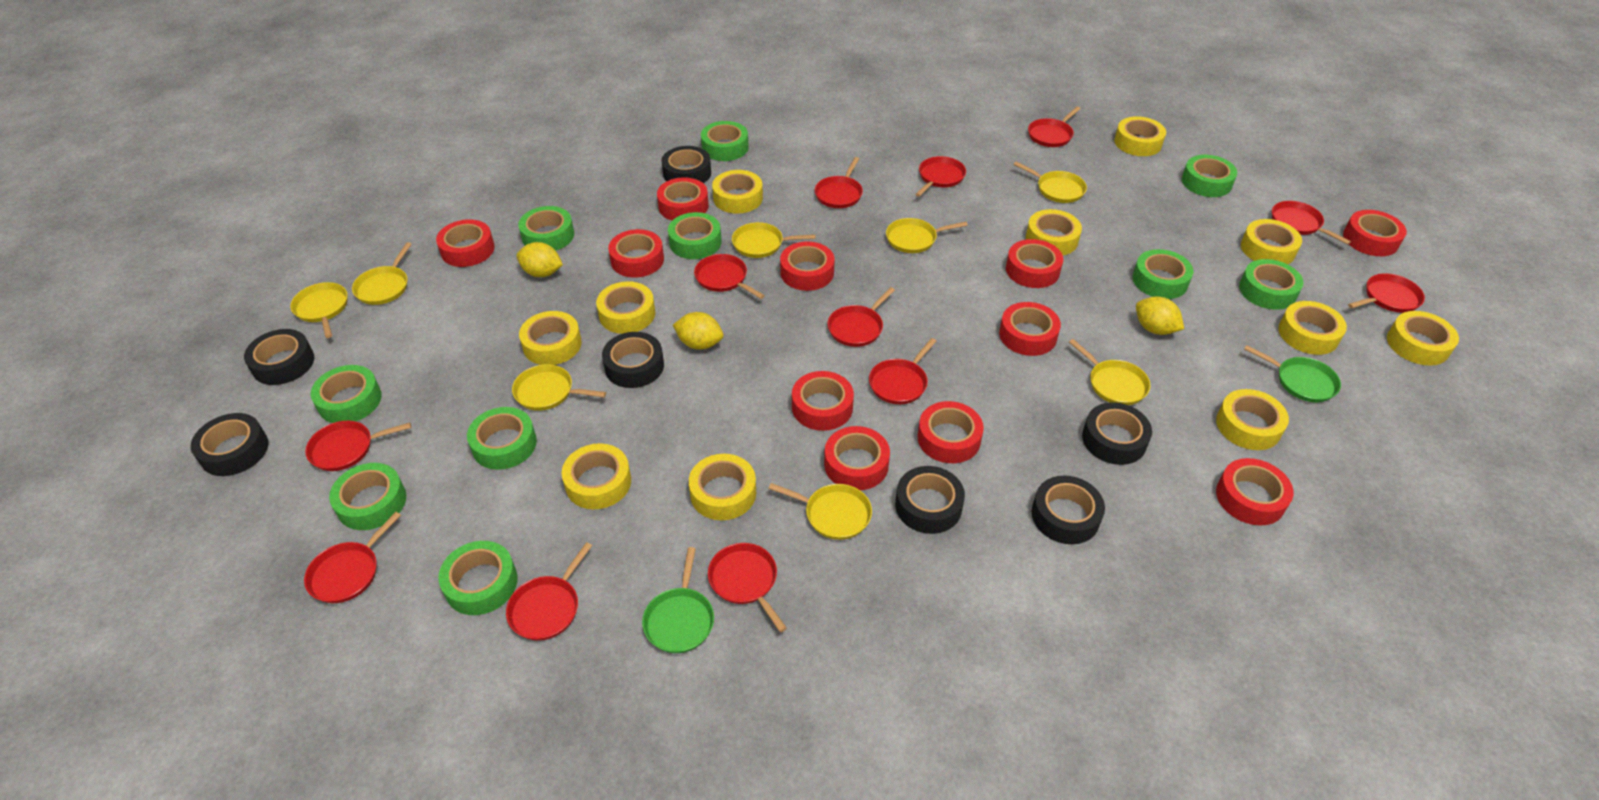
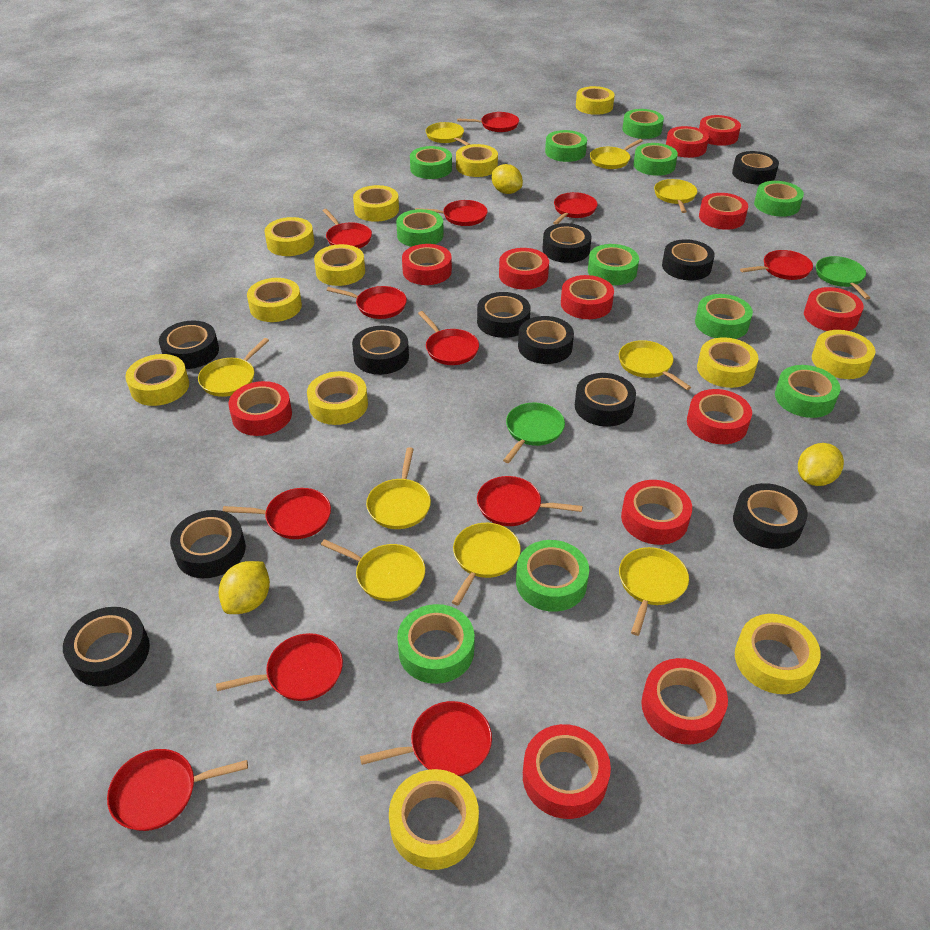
black tape: [191,413,268,476] [244,329,314,385] [602,332,664,388] [661,146,711,183] [895,466,965,534] [1032,476,1105,544] [1082,402,1152,465] = 7 -> [63,607,150,687] [159,320,219,369] [170,510,246,578] [352,326,409,375] [477,292,530,338] [518,316,574,364] [542,223,591,263] [575,373,636,427] [662,239,715,280] [732,151,779,184] [733,483,808,549] = 11
green tape: [311,365,382,423] [329,463,406,530] [438,541,517,615] [467,407,537,470] [518,206,574,251] [668,212,722,259] [701,121,749,161] [1132,249,1194,299] [1182,155,1237,197] [1239,259,1303,310] = 10 -> [396,209,444,247] [397,604,475,684] [410,146,452,179] [516,540,589,612] [545,130,587,162] [588,244,639,285] [622,109,664,139] [633,143,678,176] [695,294,753,339] [754,181,804,217] [775,365,841,418] = 11
red tape: [436,219,495,267] [608,229,664,278] [657,177,709,220] [780,242,835,291] [792,371,854,431] [824,426,890,490] [918,401,984,463] [999,302,1061,356] [1006,239,1063,288] [1216,458,1294,526] [1343,210,1407,256] = 11 -> [228,381,292,436] [402,244,452,285] [499,248,549,290] [523,724,611,819] [561,275,614,319] [621,480,692,545] [641,658,728,744] [666,126,709,158] [687,389,752,444] [699,115,741,146] [699,193,748,230] [804,287,864,331] = 12
yellow pan: [290,282,348,338] [352,242,412,305] [512,364,606,411] [732,222,815,258] [768,483,872,540] [886,218,968,253] [1013,162,1087,203] [1069,339,1151,405] = 8 -> [198,338,269,397] [321,539,425,601] [366,447,431,529] [426,122,471,145] [452,523,521,605] [590,139,643,169] [619,340,691,390] [619,547,689,636] [654,179,697,213] = 9
yellow tape: [519,311,582,365] [562,443,631,509] [596,281,655,334] [689,454,756,520] [712,170,763,214] [1026,209,1082,255] [1114,116,1166,156] [1216,389,1289,450] [1241,219,1302,264] [1278,301,1347,355] [1387,311,1459,366] = 11 -> [125,354,189,406] [247,278,302,322] [265,217,314,256] [307,371,368,425] [314,244,365,286] [353,185,399,222] [389,769,479,870] [456,144,498,177] [576,86,615,115] [697,337,759,388] [735,614,821,694] [812,330,875,379] = 12

